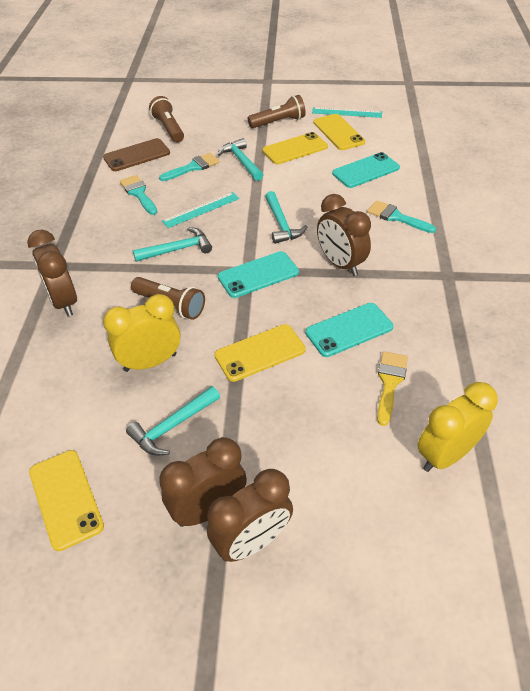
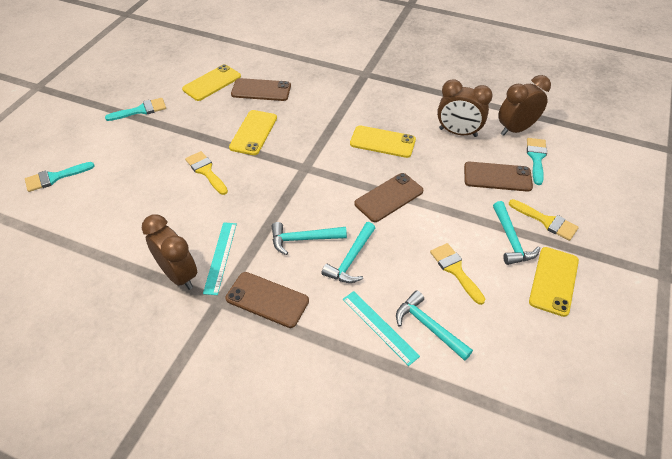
brown clock: [27,230,77,316] [159,437,247,527] [207,469,293,562] [317,194,371,276] = 4 -> [142,214,197,290] [437,79,493,137] [498,75,551,136] = 3
brown flashlight: [131,277,205,320] [149,96,184,143] [248,95,306,128] = 3 -> none = 0
brown phone: [103,138,170,171] = 1 -> [225,272,309,328] [231,78,291,101] [354,173,423,222] [464,162,533,192] = 4
turquoise phone: [218,251,299,298] [305,303,393,357] [332,152,400,188] = 3 -> none = 0
yellow brush: [377,351,408,426] = 1 -> [185,151,228,195] [430,243,485,305] [509,199,579,241] = 3
yellow clock: [103,294,181,372] [417,382,498,472] = 2 -> none = 0

